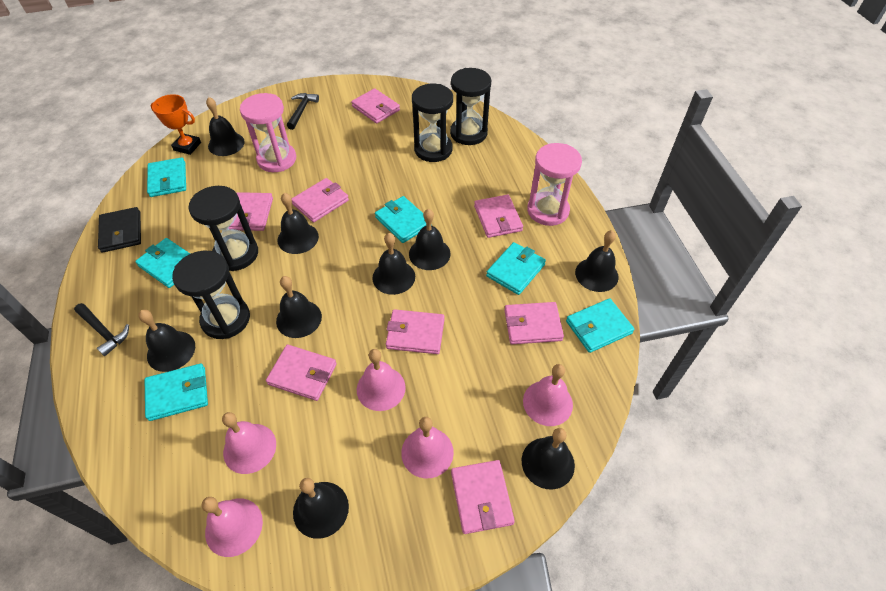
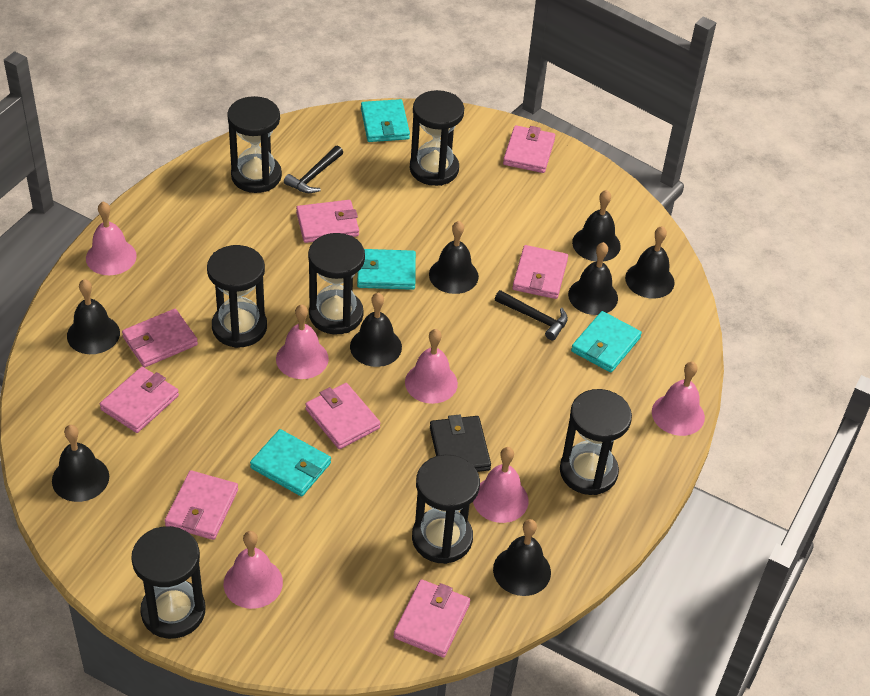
black bell: [138,310,195,372] [206,97,245,156] [276,276,322,338] [278,193,319,254] [293,478,349,539] [372,233,415,295] [409,209,451,270] [522,428,575,490] [575,230,618,292] = 9 -> [52,425,109,502] [67,279,120,354] [350,293,402,367] [429,221,479,294] [493,519,551,596] [568,242,618,315] [572,190,621,262] [625,226,675,299] = 8
black hourglass: [172,251,250,339] [188,186,258,271] [412,84,453,162] [450,68,491,145] = 4 -> [131,526,206,639] [207,245,267,348] [227,96,282,193] [308,233,365,335] [410,90,464,186] [412,455,480,564] [560,389,632,495] = 7
orange trophy: [151,94,201,155] = 1 -> none = 0
pink bell: [202,497,263,557] [222,412,276,474] [357,349,406,411] [401,417,454,479] [523,364,573,426] = 5 -> [86,202,137,275] [224,531,283,609] [276,304,329,379] [405,329,458,404] [473,447,529,523] [652,362,705,436] = 6
pink hourglass: [240,93,296,172] [527,143,582,226] = 2 -> none = 0
turquoise wallet: [135,238,190,288] [145,363,208,421] [147,157,186,197] [375,196,432,243] [486,242,546,295] [566,298,635,353] = 6 -> [250,429,331,497] [357,249,416,290] [361,99,410,142] [571,311,642,373] = 4

